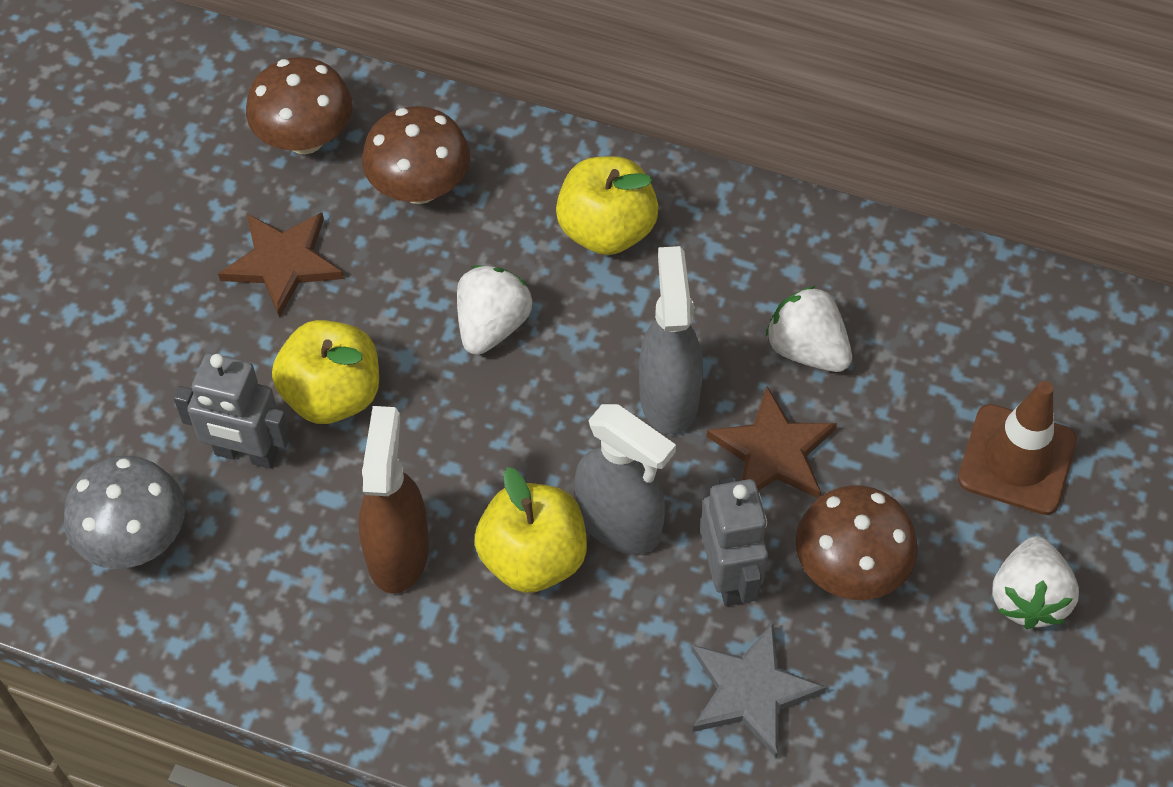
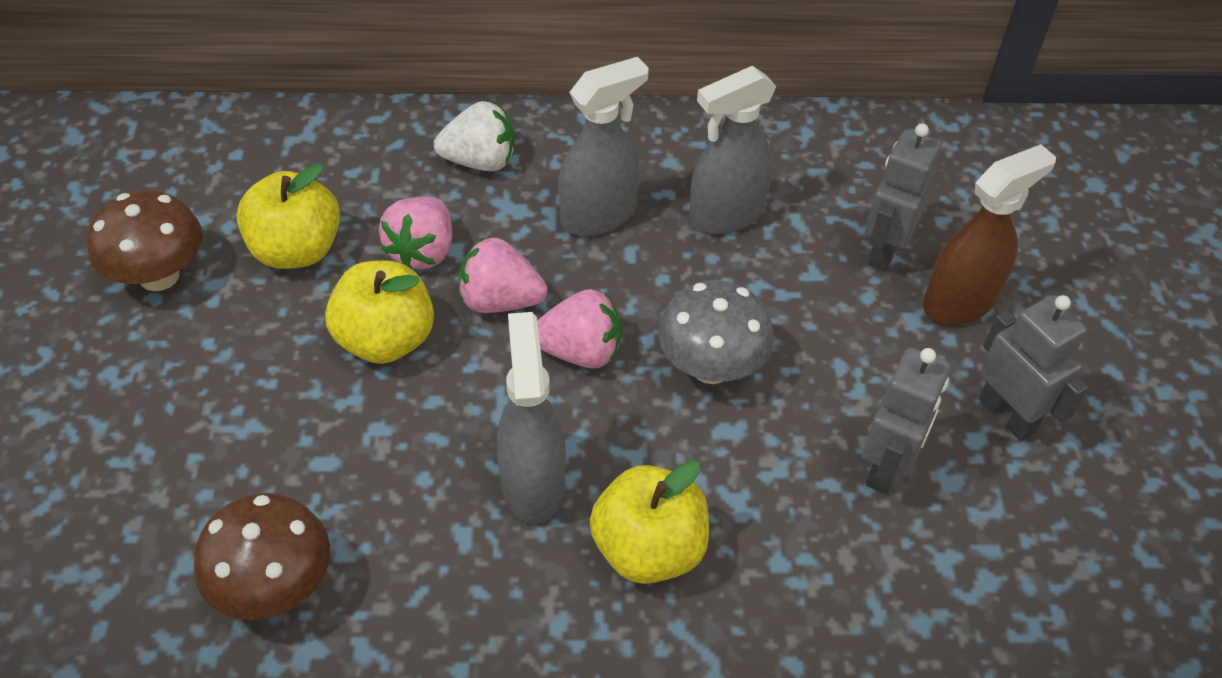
brown mushroom: [246,57,353,154] [362,106,470,204] [796,485,918,600] = 3 -> [87,190,202,291] [194,493,330,620] = 2
brown star: [218,213,344,318] [706,386,837,498] = 2 -> none = 0
brown traffic cone: [958,381,1077,515] = 1 -> none = 0
grey robot: [173,353,291,469] [700,476,768,606] = 2 -> [862,347,951,494] [865,123,942,271] [979,295,1088,441] = 3
grey spray bottle: [574,404,676,554] [639,246,703,435] = 2 -> [497,312,566,523] [558,57,649,236] [689,66,777,234] = 3
grey star: [692,623,826,758] = 1 -> none = 0
pink strawberry: none = 0 -> [379,197,452,269] [459,238,548,313] [537,289,621,369] = 3
white strawberry: [457,265,532,355] [766,286,852,372] [992,536,1079,629] = 3 -> [434,101,515,171] = 1

